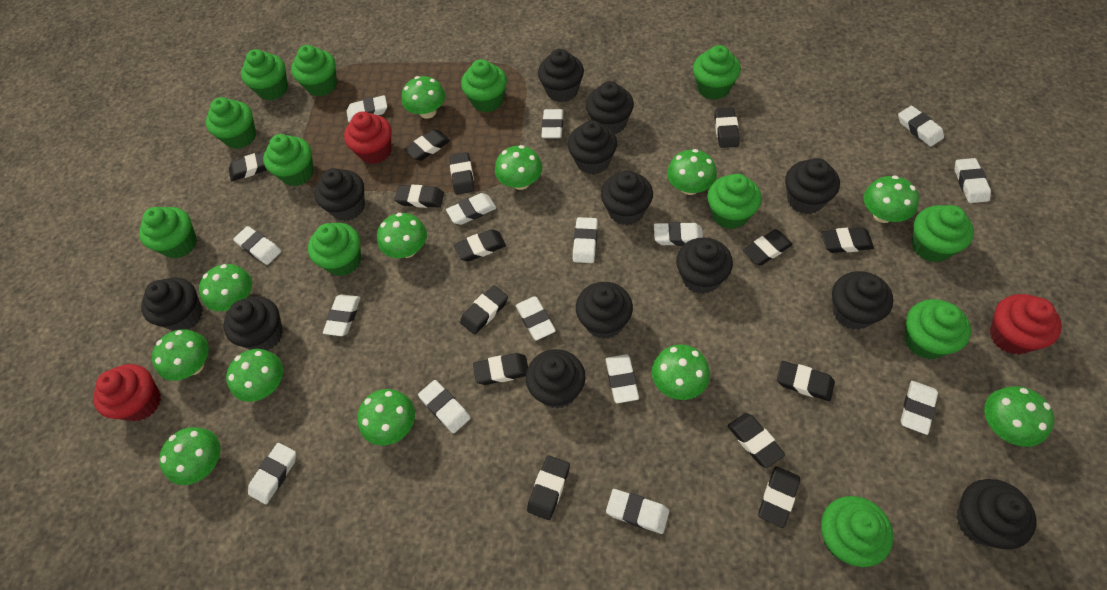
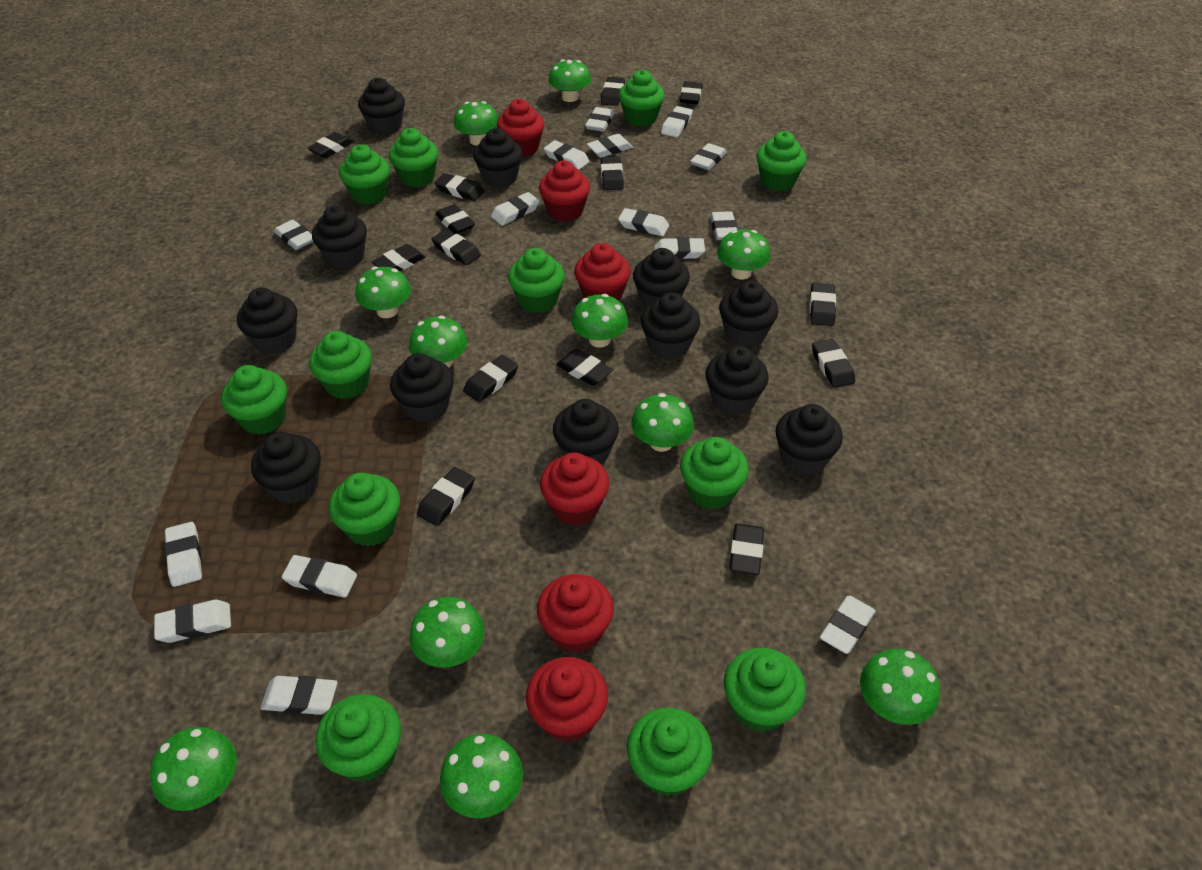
black cupcake: [141,277,203,331] [223,296,283,351] [314,168,365,221] [526,349,585,409] [538,49,584,102] [568,120,617,175] [576,282,633,339] [586,81,634,134] [601,171,653,225] [676,238,733,294] [785,158,840,214] [832,271,893,330] [956,479,1036,549] = 13 -> [237,287,298,354] [251,432,321,504] [312,206,367,269] [358,78,405,135] [390,353,454,423] [473,128,523,188] [553,399,619,464] [633,248,690,307] [641,292,700,359] [705,346,769,415] [719,280,779,347] [775,404,843,475] = 12
green mushroom: [152,329,209,381] [159,427,221,485] [199,264,252,311] [226,349,283,402] [357,389,415,446] [377,213,427,258] [402,76,446,119] [495,145,542,190] [652,344,710,400] [667,149,717,195] [864,175,919,223] [984,386,1054,447] = 12 -> [150,727,237,811] [355,266,411,318] [409,315,467,368] [409,597,485,668] [440,734,523,818] [454,101,498,145] [548,59,591,102] [571,294,628,348] [631,393,694,452] [717,229,770,279] [860,649,940,725] = 11
red cupcake: [93,364,161,421] [344,111,392,164] [990,294,1062,355] = 3 -> [497,99,544,157] [526,657,608,742] [537,574,614,653] [539,160,590,222] [540,452,609,525] [574,243,631,301] = 6

